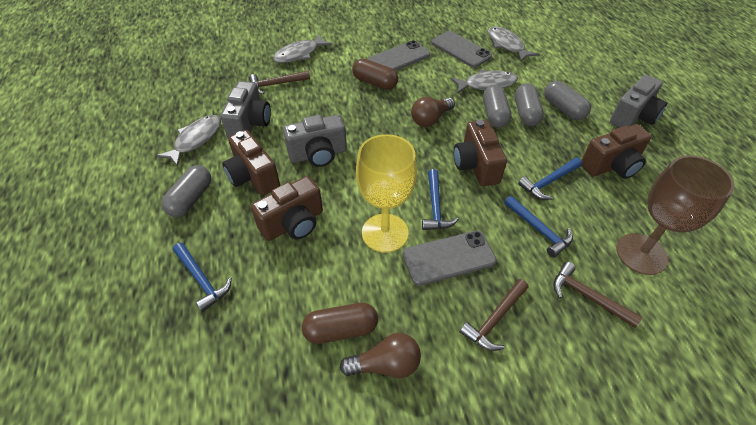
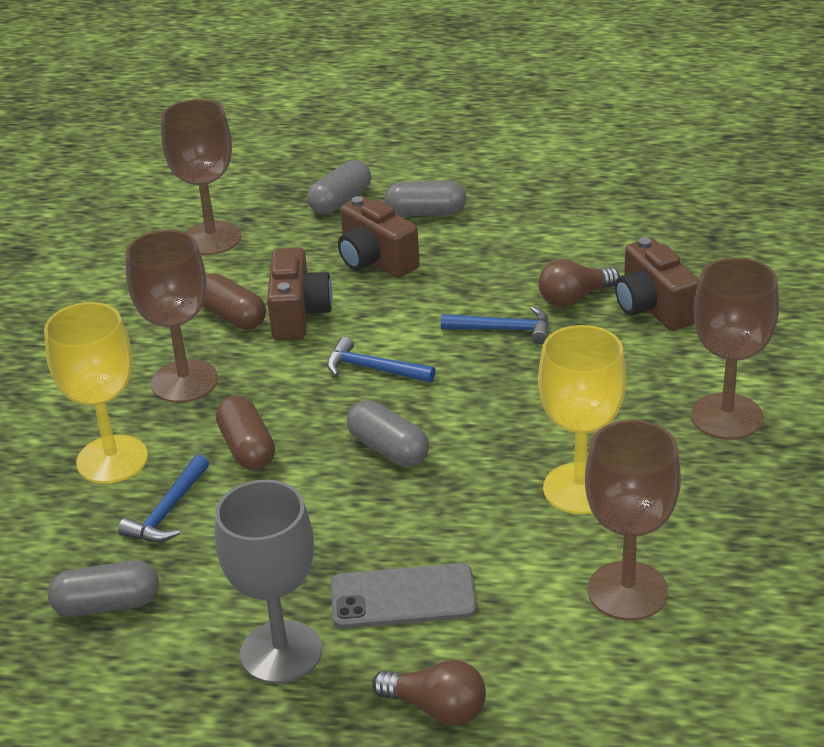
blue hammer: [173,243,232,312] [422,169,458,230] [504,196,573,258] [518,158,582,200] = 4 -> [118,455,209,542] [327,337,435,383] [441,306,549,344] = 3
brown camera: [222,130,280,196] [251,176,323,241] [454,120,507,186] [581,124,651,179] = 4 -> [267,248,333,340] [338,196,420,278] [615,238,699,331] = 3
brown goblet: [616,155,734,275] = 1 -> [125,230,218,403] [161,99,241,255] [585,420,681,621] [691,257,779,440] = 4
brown hammer: [249,71,310,94] [460,279,529,351] [553,262,642,328] = 3 -> none = 0
grey camera: [220,81,271,138] [283,115,347,167] [610,75,667,128] = 3 -> none = 0
grey fish: [156,115,221,167] [273,34,332,63] [451,70,518,94] [488,26,538,62] = 4 -> none = 0
grey goblet: none = 0 -> [215,480,322,684] = 1
grey phone: [367,40,430,71] [403,231,497,286] [431,31,492,68] = 3 -> [331,563,477,629] = 1
yellow goblet: [356,134,417,252] = 1 -> [44,302,148,484] [538,325,626,514] = 2

